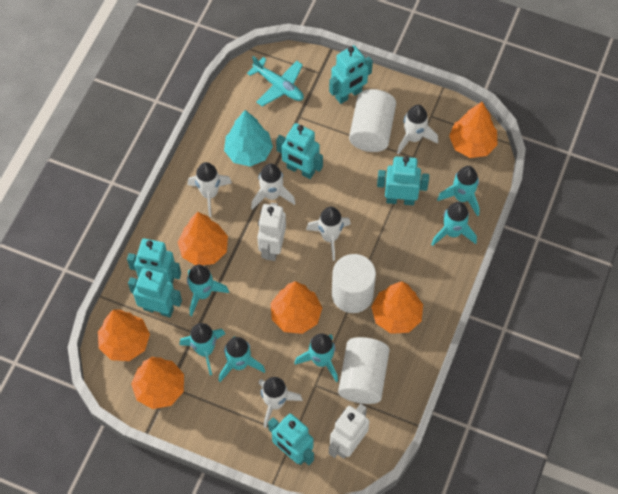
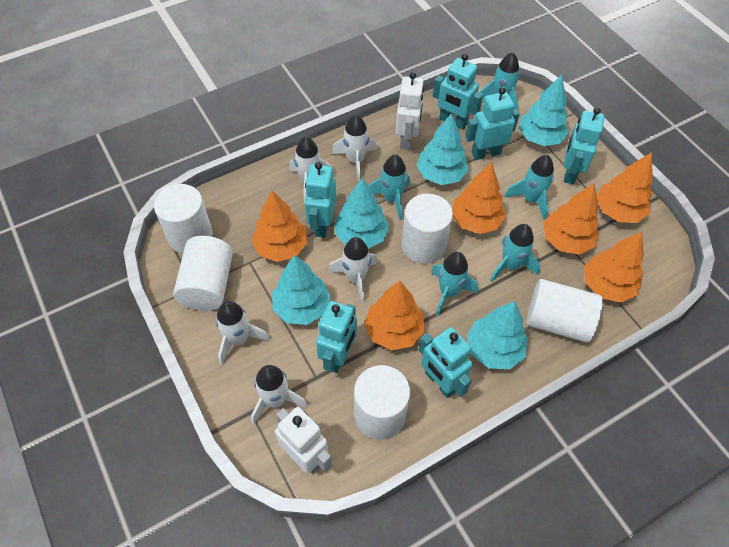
turquoise plane: [247,56,304,107] = 1 -> none = 0
turquoise rocket: [179,323,225,375] [187,265,229,316] [219,336,265,382] [294,333,338,382] [431,202,477,246] [437,166,480,217] = 6 -> [368,154,410,220] [431,252,478,316] [480,52,520,110] [490,224,540,282] [504,155,554,220] = 5
turquoise tree: [224,110,273,167] = 1 -> [272,255,331,325] [335,178,390,249] [417,113,469,185] [467,301,528,369] [519,75,569,146] = 5
white cylinder: [332,254,376,313] [338,337,390,404] [349,89,396,152] = 3 -> [154,184,213,254] [173,236,233,311] [354,365,410,439] [401,194,453,264] [526,279,603,342] = 5

